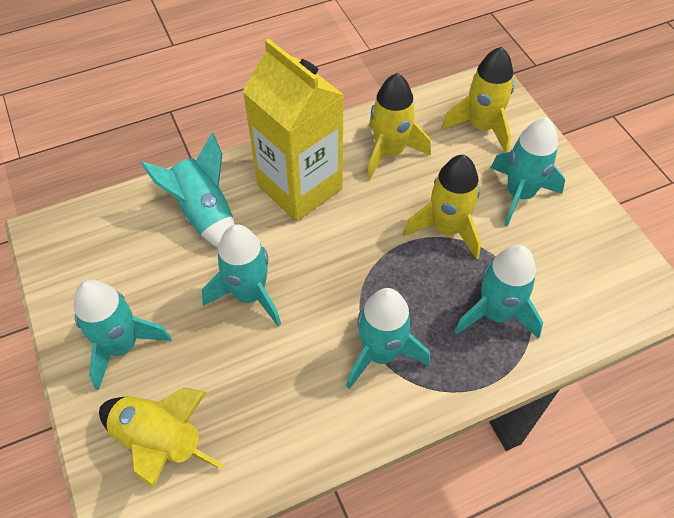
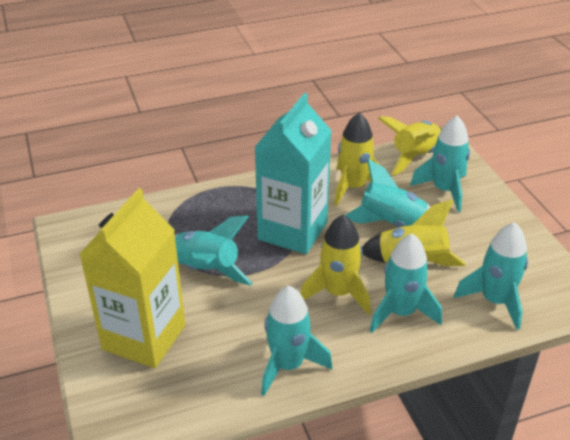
turquoise carton: none = 0 -> [254,93,332,254] = 1

